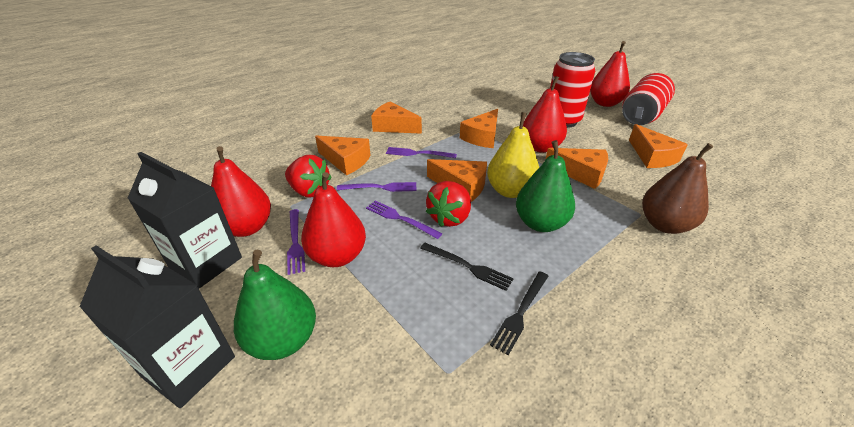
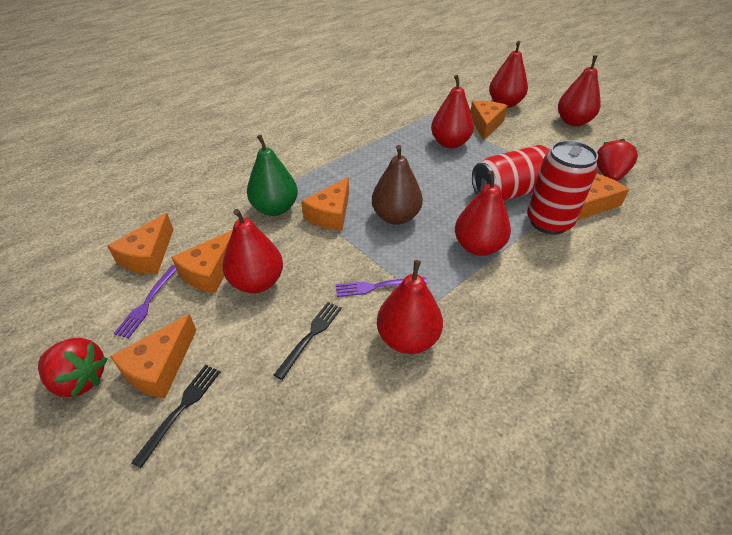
black carton: [79,245,235,408] [128,152,242,288] = 2 -> none = 0
green pear: [234,250,316,360] [516,140,575,232] = 2 -> [247,135,298,216] = 1
purple fork: [287,209,305,275] [337,182,416,192] [366,200,442,239] [386,147,457,158] = 4 -> [114,265,177,338] [336,277,427,297] = 2
red pear: [211,146,271,237] [301,172,366,267] [523,76,567,153] [590,41,630,107] = 4 -> [223,209,283,293] [377,260,443,354] [431,75,474,148] [455,171,511,256] [489,41,528,108] [558,55,601,126] = 6
yellow pear: [487,112,539,198] = 1 -> none = 0

